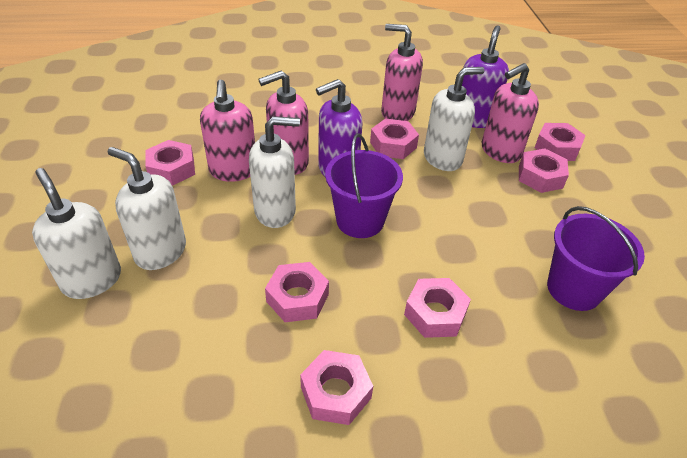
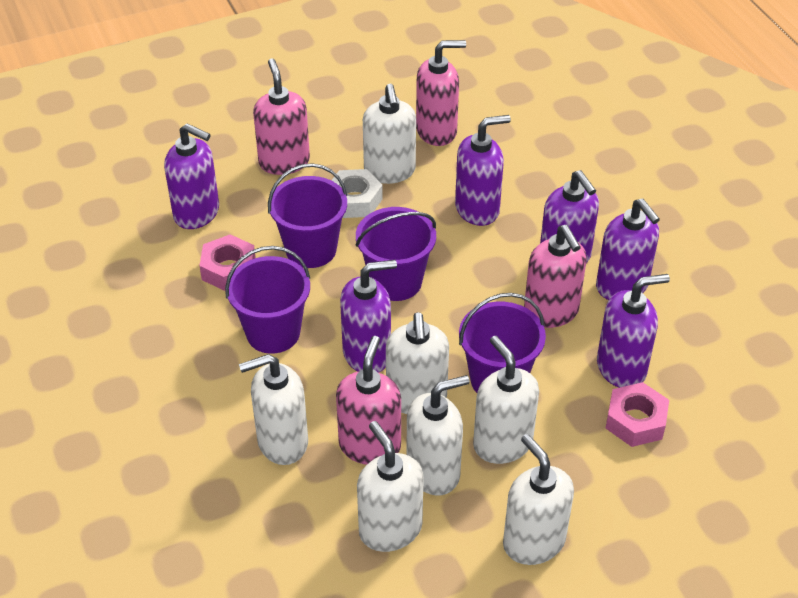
pink nut: [145,140,195,186] [265,262,329,322] [300,350,373,425] [370,118,419,159] [404,278,471,338] [519,149,569,193] [535,123,586,161] = 7 -> [199,234,256,291] [606,382,669,447] = 2
purple bucket: [325,133,403,238] [547,206,645,311] = 2 -> [225,246,310,354] [268,163,347,268] [356,207,436,301] [459,293,546,393] = 4
purple soap dispenser: [316,79,363,177] [462,25,509,128] = 2 -> [164,123,219,229] [340,260,397,373] [455,115,511,226] [540,170,599,263] [596,199,660,300] [597,274,670,388] = 6
white nut: none = 0 -> [331,169,383,218] = 1
white soap dispenser: [32,168,121,299] [108,147,186,270] [249,116,300,228] [424,67,485,171] = 4 -> [239,354,308,465] [357,421,424,552] [363,84,416,184] [386,312,449,414] [406,375,469,495] [473,336,539,464] [503,434,574,565] = 7

